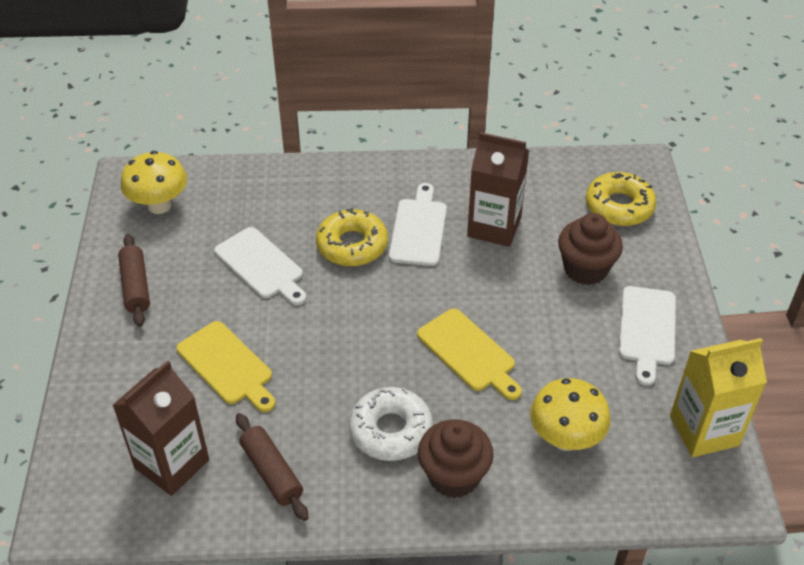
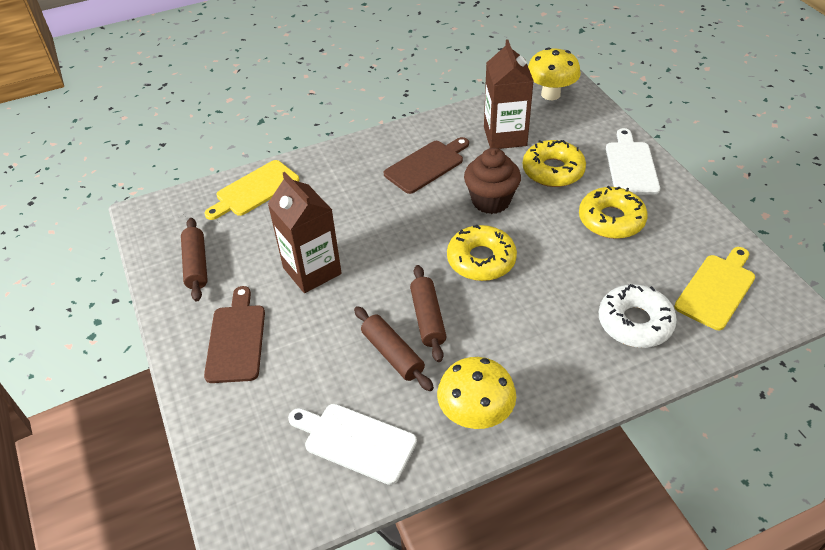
brown cupcake: [418,419,494,498] [558,213,623,285] = 2 -> [464,148,521,214] = 1
brown cutting board: none = 0 -> [204,286,265,383] [384,137,469,194] = 2
brown rolling pin: [118,234,150,327] [236,413,309,521] = 2 -> [181,218,208,302] [354,306,434,391] [410,265,447,362] = 3
white cutting board: [214,227,306,305] [389,183,447,266] [619,286,676,386] = 3 -> [288,404,417,485] [606,128,660,195] = 2
yellow carton: [670,338,767,457] = 1 -> none = 0
yellow donut: [316,208,388,266] [586,172,656,226] = 2 -> [447,225,517,281] [523,140,586,187] [579,186,648,239] = 3

